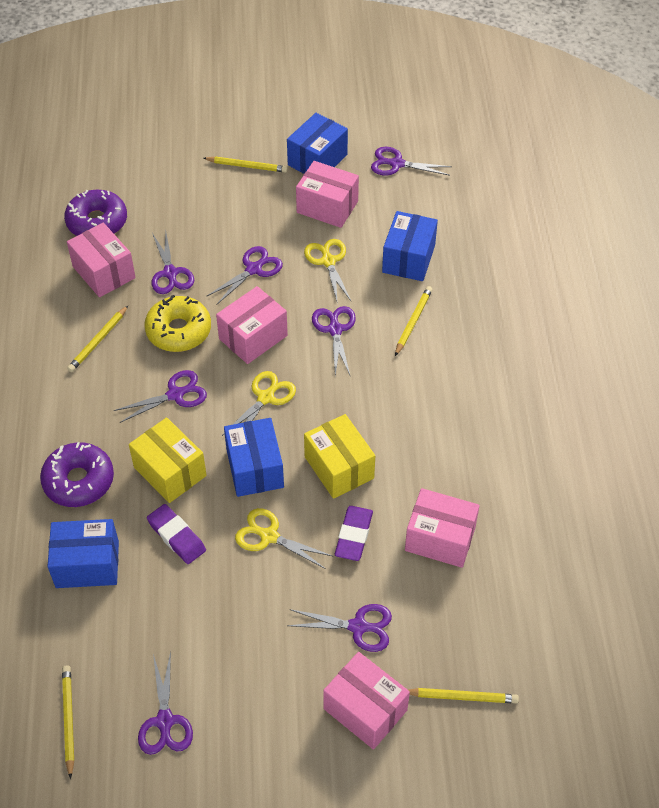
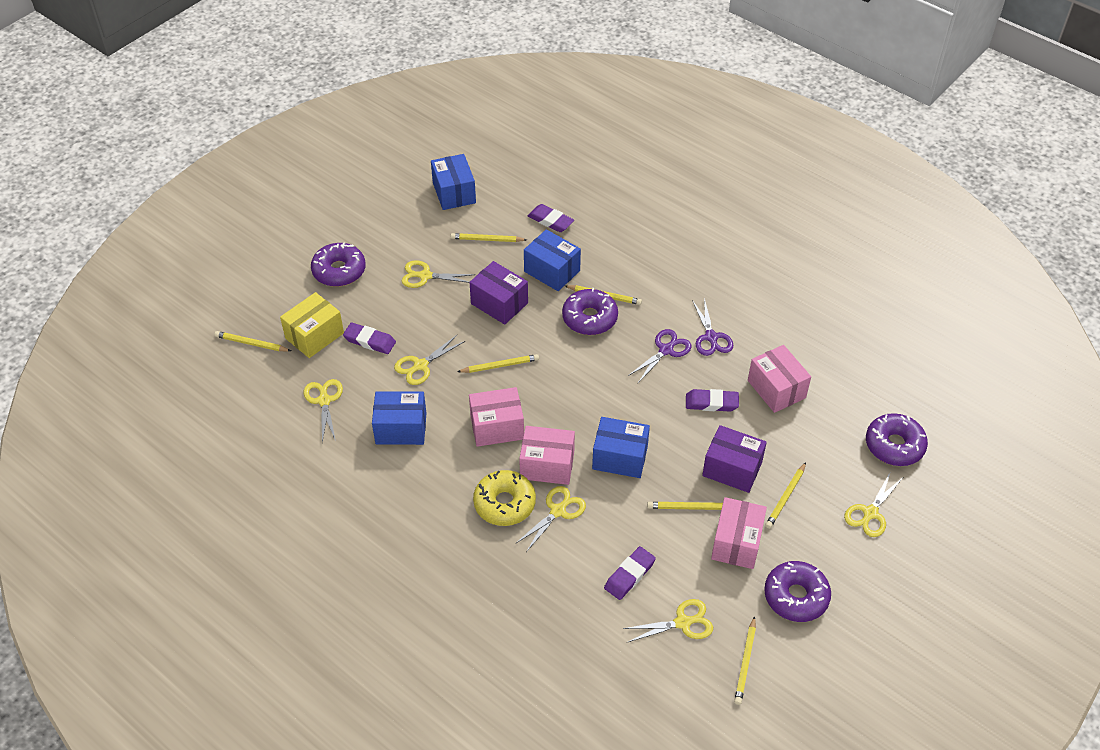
pink box: [67,223,136,297] [216,286,288,364] [296,161,359,228] [323,652,410,750] [405,488,480,568] = 5 -> [469,387,524,447] [519,426,575,485] [711,497,767,569] [748,345,811,413] = 4
purple box: none = 0 -> [469,261,528,325] [702,425,767,493] = 2
purple donut: [40,442,114,507] [64,190,127,236] = 2 -> [311,243,366,287] [562,288,618,335] [764,561,831,622] [866,413,928,466] = 4
purple eraser: [147,504,206,564] [335,506,373,561] = 2 -> [343,322,396,354] [528,204,574,232] [604,546,656,600] [686,389,739,412] = 4
purple scissors: [114,370,207,423] [138,651,193,755] [152,231,194,294] [207,246,283,304] [287,604,392,652] [312,306,356,376] [371,147,452,176] = 7 -> [628,329,692,383] [692,298,733,356] = 2
yellow box: [129,418,207,503] [304,414,375,499] = 2 -> [280,292,344,358] = 1
yellow pencil: [62,665,74,779] [67,306,128,372] [203,157,288,173] [395,286,433,356] [409,688,519,704] = 5 -> [214,331,291,351] [451,233,527,242] [457,354,539,373] [565,285,642,305] [647,502,723,510] [734,616,756,705] [765,462,806,529] = 7
yellow scissors: [222,371,296,436] [235,508,332,569] [304,239,352,304] = 3 -> [304,379,343,443] [394,335,465,385] [402,261,475,288] [515,486,586,552] [623,599,713,642] [844,471,902,537] = 6

